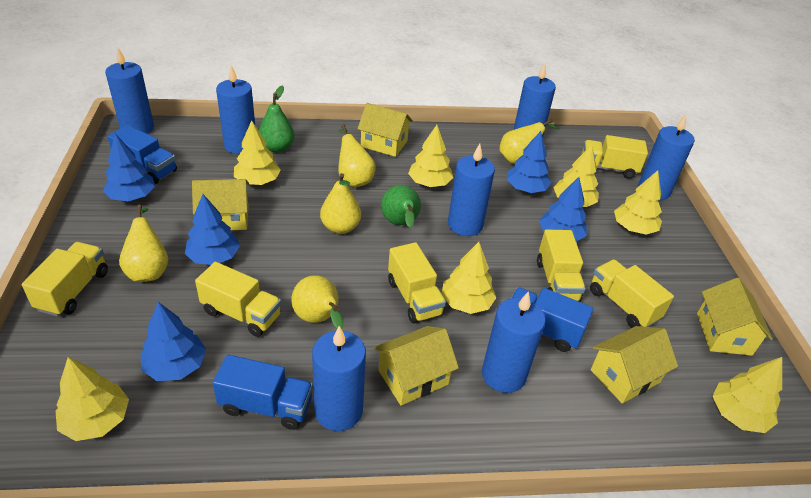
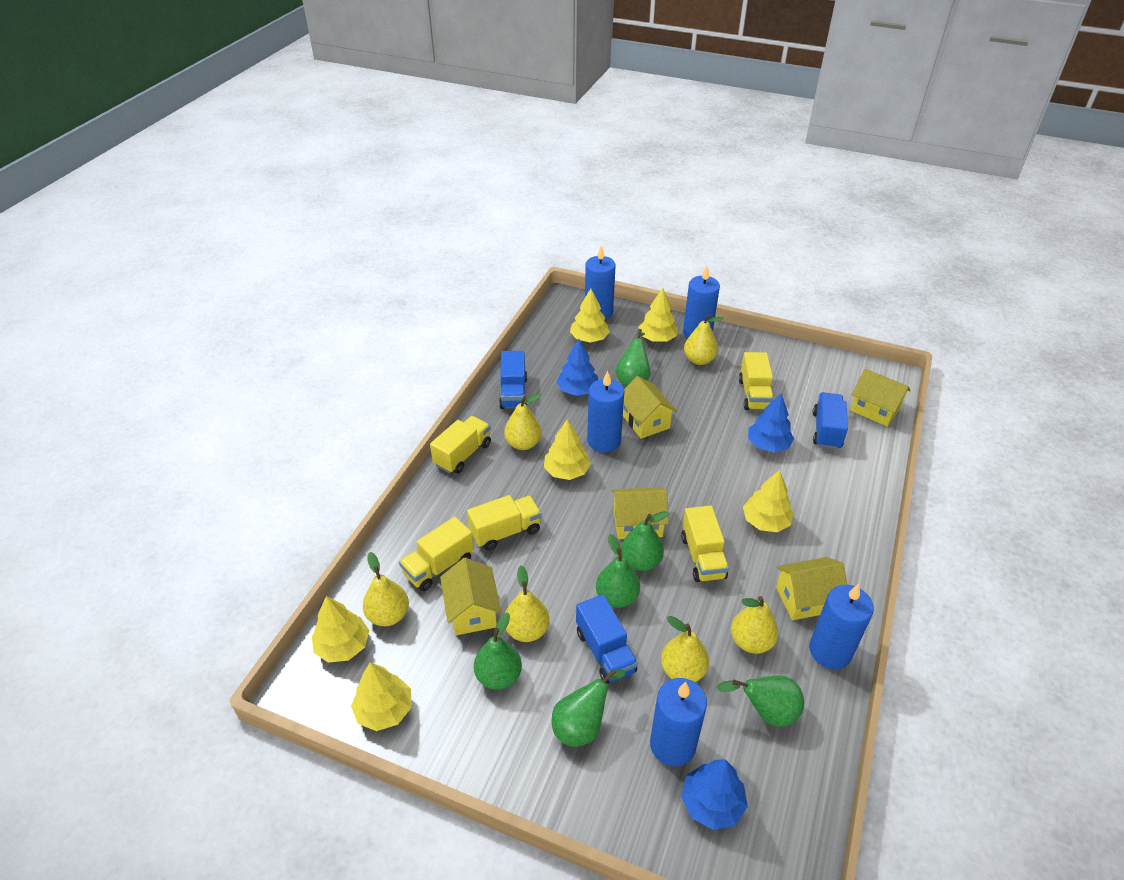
blue candle: [105,48,154,134] [216,65,255,154] [312,326,366,431] [448,144,495,236] [482,291,546,393] [513,63,556,138] [638,115,695,200] = 7 -> [585,246,616,320] [587,371,624,452] [650,678,707,766] [683,266,720,339] [809,584,874,669] = 5
blue tree: [103,134,155,201] [141,302,206,381] [185,194,240,265] [507,131,551,193] [539,177,587,242] = 5 -> [556,339,598,396] [681,759,748,830] [748,393,794,453] = 3
green pear: [259,85,295,153] [381,185,421,228] = 2 -> [474,613,522,690] [552,669,626,747] [596,534,640,608] [616,329,651,386] [621,511,669,571] [716,675,804,727] = 6
yellow pear: [119,205,169,282] [292,275,343,329] [320,173,361,234] [338,125,376,187] [499,119,560,164] = 5 -> [363,552,409,626] [504,394,542,450] [505,565,550,642] [661,616,709,682] [684,314,724,365] [731,596,779,654] = 6
yellow tree: [56,357,129,441] [234,120,281,185] [408,125,453,187] [441,242,496,314] [553,145,599,207] [614,170,662,235] [713,357,782,433] = 7 -> [312,596,369,663] [351,662,412,731] [544,420,591,480] [570,288,610,342] [638,288,678,342] [743,470,793,532] = 6
yellow truck: [22,242,108,316] [195,262,281,337] [388,242,446,323] [537,229,586,302] [582,135,648,179] [590,259,674,328] = 6 -> [399,517,474,591] [430,416,491,474] [467,495,542,550] [681,505,729,582] [739,352,774,410] = 5

